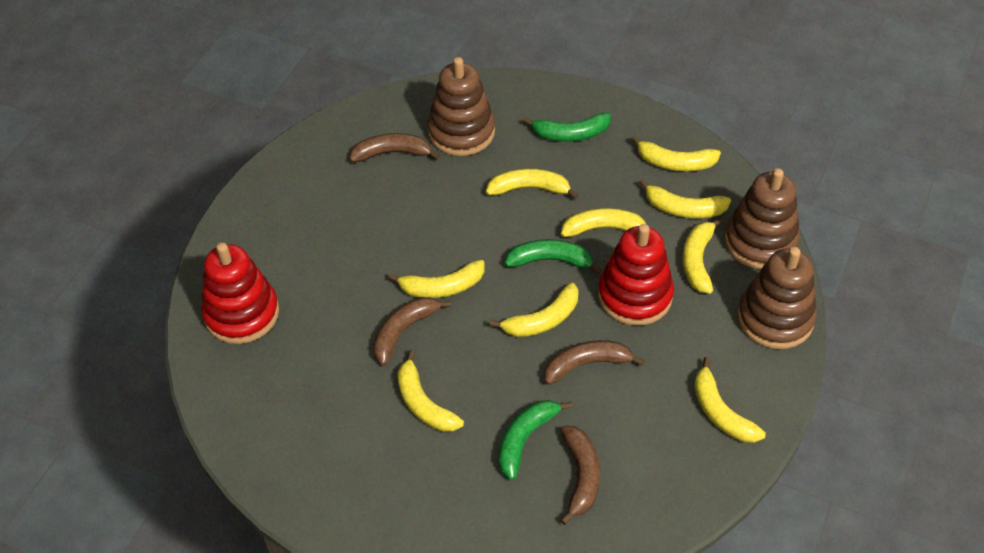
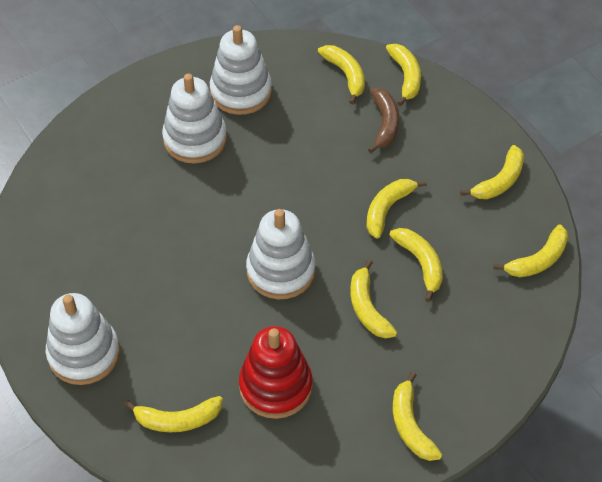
brown banana: [349,133,440,162] [373,297,451,365] [544,340,645,385] [560,426,600,525] = 4 -> [368,88,399,153] = 1
brown stacking toy: [427,57,495,156] [725,168,800,269] [737,247,817,349] = 3 -> none = 0
green banana: [499,400,573,480] [504,239,602,274] [523,112,611,142] = 3 -> none = 0
red stacking toy: [201,243,279,344] [598,224,674,326] = 2 -> [239,326,313,419] = 1
white stacking toy: none = 0 -> [46,293,120,385] [162,74,227,164] [210,25,272,115] [246,209,315,299] = 4

